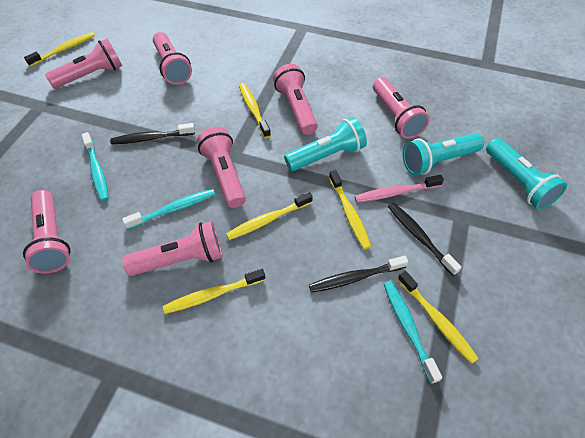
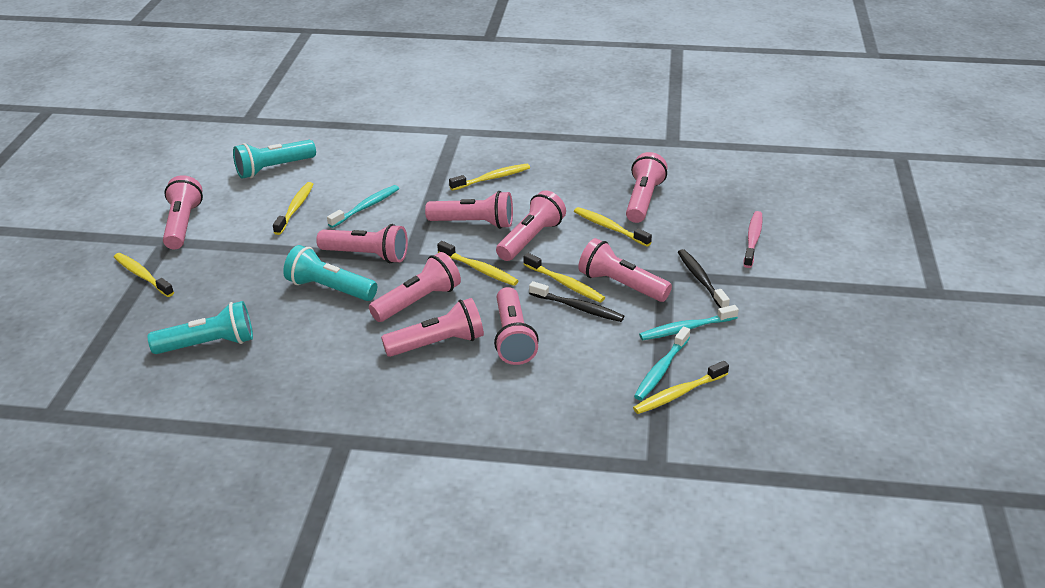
black toothbrush: [110,123,195,145] [309,256,408,293] [388,203,462,276] = 3 -> [529,281,624,322] [678,249,730,308] = 2
pink flashlight: [23,190,70,273] [45,39,122,88] [122,221,223,276] [153,32,192,85] [197,127,246,208] [273,64,318,135] [373,77,430,139] = 7 -> [163,175,203,249] [316,224,408,263] [369,252,461,322] [381,298,484,357] [425,191,513,229] [494,287,539,365] [496,190,566,261] [578,238,672,302] [626,152,668,223] = 9
yellow toothbrush: [24,32,95,67] [163,268,265,314] [226,192,313,240] [239,83,271,138] [329,170,371,250] [397,271,479,364] = 6 -> [114,253,174,297] [273,182,314,235] [437,241,518,286] [449,164,530,191] [524,253,605,303] [574,207,652,247] [633,361,729,414] = 7

